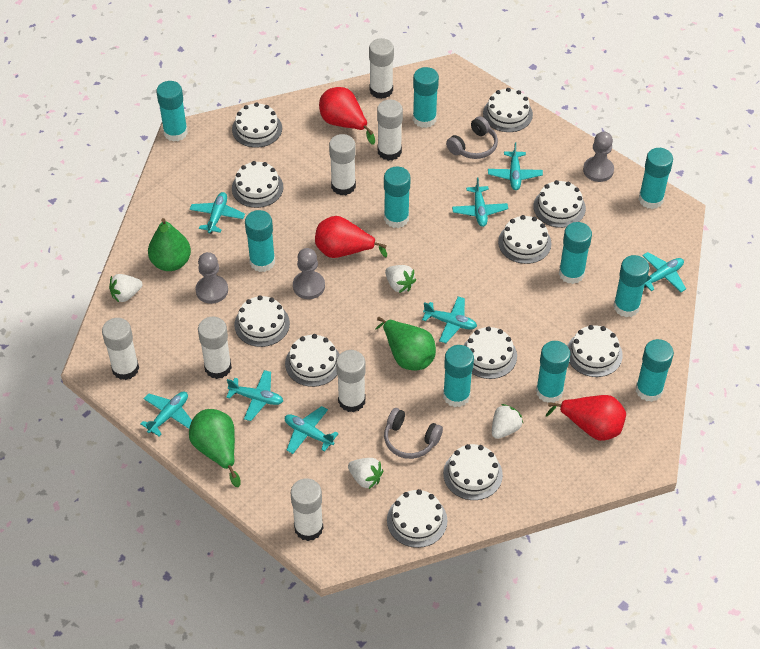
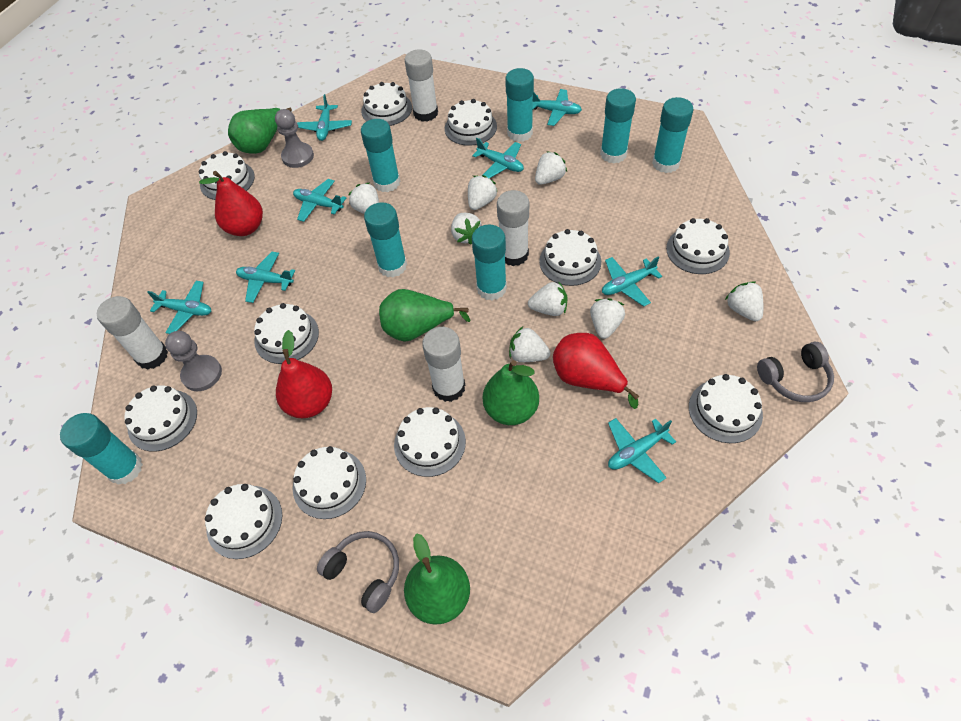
green pear: [148,218,191,271] [189,409,241,487] [375,317,436,370] = 3 -> [228,108,292,154] [379,289,470,342] [404,533,470,625] [483,360,539,425] = 4
grey pawn: [196,252,228,304] [293,248,325,299] [583,131,614,182] = 3 -> [165,331,222,391] [275,109,314,168] = 2
turquoise glue stick: [156,81,188,142] [245,210,275,272] [384,166,411,228] [413,67,439,128] [443,345,474,407] [536,341,570,403] [559,222,592,284] [613,255,649,317] [636,339,674,402] [638,148,673,209] = 10 -> [60,413,143,485] [361,119,400,192] [364,202,407,277] [472,225,507,300] [505,68,534,142] [600,88,636,163] [652,97,693,173] = 7
white glue stick: [102,318,139,380] [198,316,232,379] [291,478,323,541] [329,134,356,195] [336,350,366,412] [369,38,394,99] [377,100,403,161] = 7 -> [97,296,168,370] [405,49,438,122] [422,327,465,402] [497,190,529,266] = 4
white strawberry: [109,274,143,302] [348,458,383,489] [385,265,416,293] [492,404,523,439] = 4 -> [348,183,379,214] [451,213,482,244] [468,175,498,210] [509,326,550,362] [528,281,568,316] [535,151,567,185] [590,298,625,339] [725,281,763,321] = 8

